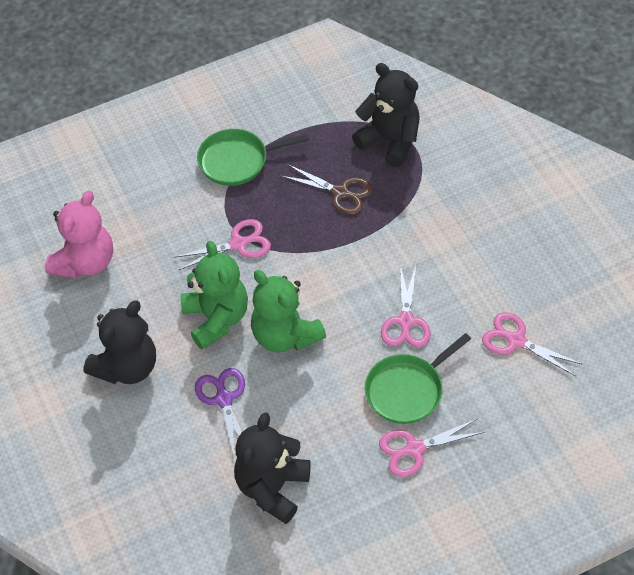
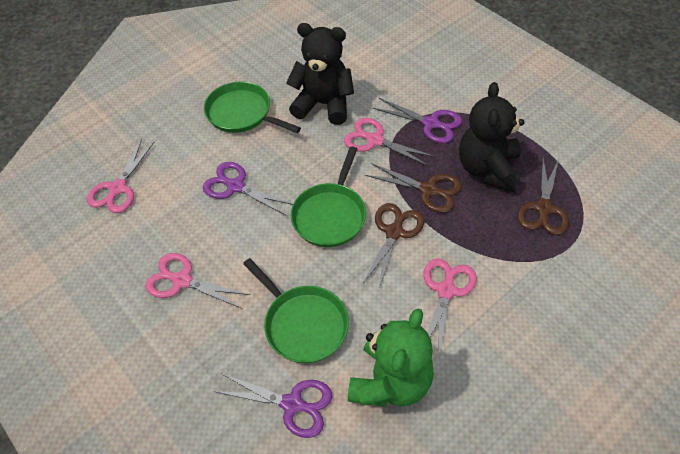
black teddy bear: [84,301,156,384] [234,412,311,524] [352,63,420,167] = 3 -> [286,23,354,125] [459,82,525,193] = 2
brown scissors: [281,164,373,215] = 1 -> [362,203,424,288] [365,163,462,213] [517,158,569,235] = 3
green pan: [197,129,309,186] [365,333,471,424] = 2 -> [204,82,301,133] [243,258,349,363] [291,146,366,247] = 3
green teddy bear: [181,241,248,349] [251,270,326,352] = 2 -> [348,308,434,407] = 1
pink teddy bear: [45,191,113,279] = 1 -> none = 0
purple scissors: [195,368,245,460] = 1 -> [203,162,293,215] [214,374,332,438] [373,98,462,143] = 3

